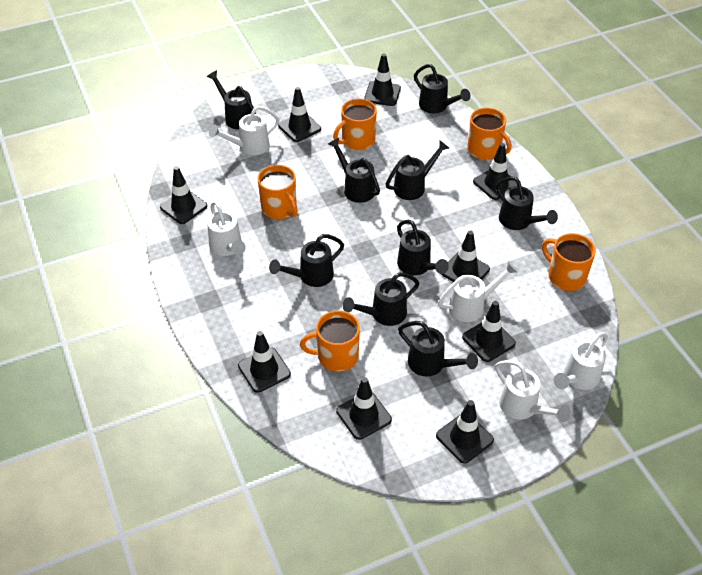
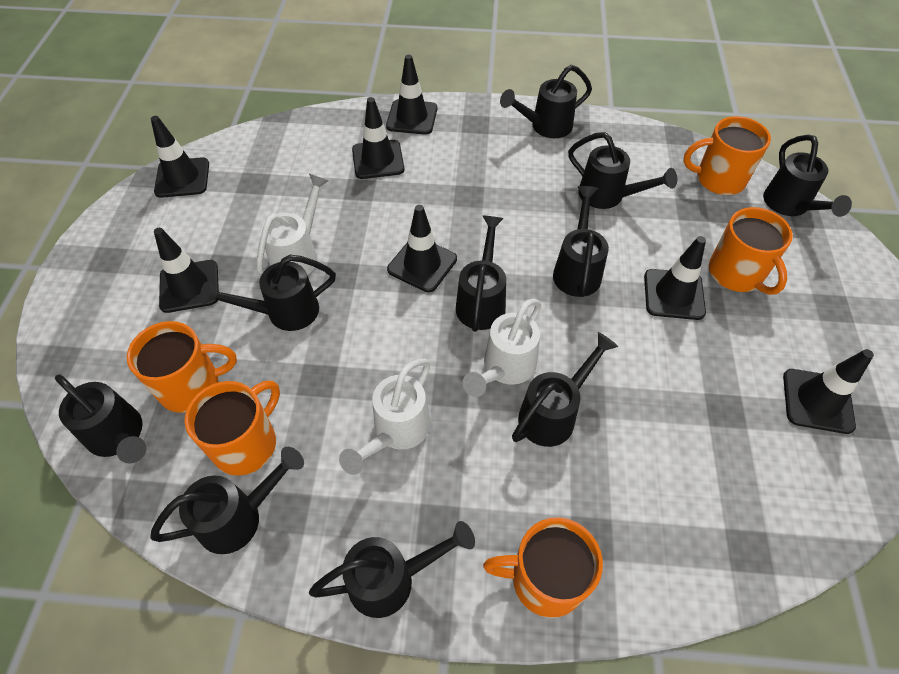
black traffic cone: [160,166,208,224] [238,331,291,393] [278,87,321,142] [336,377,392,440] [364,54,401,106] [436,400,494,464] [441,230,490,282] [462,301,516,362] [473,143,517,200] = 9 -> [151,116,209,198] [154,228,219,313] [352,97,404,179] [386,55,437,135] [387,205,457,292] [644,236,706,320] [783,349,874,434] = 7
black watering can: [207,70,256,130] [269,234,344,287] [328,138,380,203] [343,272,420,326] [386,140,449,200] [397,220,449,275] [398,321,478,377] [414,64,470,113] [496,176,558,230] = 9 -> [55,374,146,463] [150,447,304,554] [200,255,336,331] [309,521,475,618] [456,216,506,332] [500,65,592,138] [512,332,618,447] [553,186,609,297] [568,132,677,209] [763,135,852,217] = 10
white watering can: [207,201,246,256] [209,106,280,155] [438,261,518,322] [495,360,571,422] [554,332,608,390] = 5 -> [256,174,329,275] [339,359,431,475] [463,299,542,397] = 3

